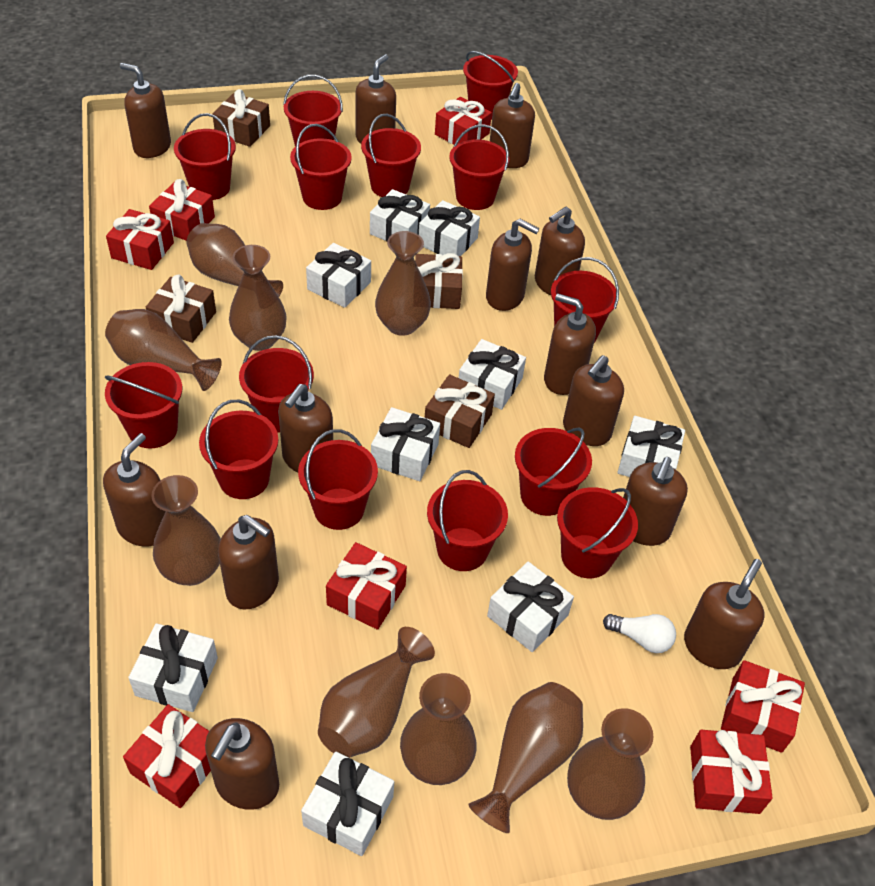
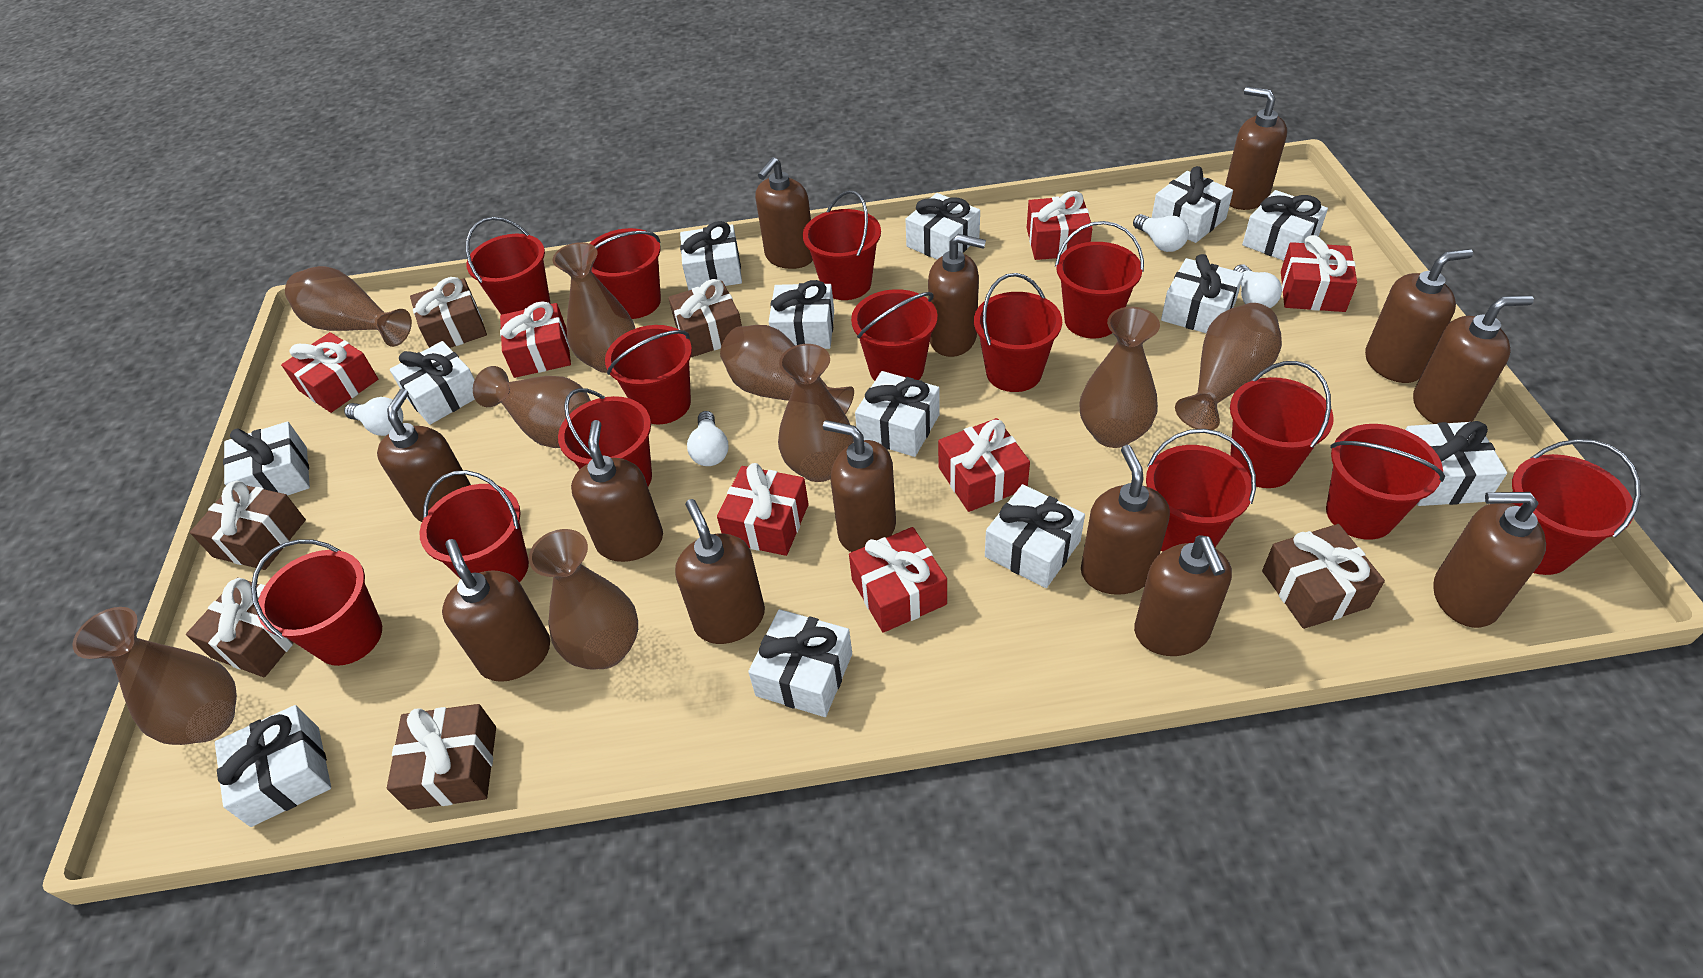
brown gift: [146,275,216,343] [213,89,270,147] [415,253,463,309] [425,374,495,448] = 4 -> [186,578,294,677] [190,480,306,570] [387,704,496,810] [410,277,487,348] [668,279,742,357] [1262,524,1385,629] = 6
white gift: [128,623,218,712] [301,752,394,856] [306,243,371,308] [370,189,430,241] [371,407,440,481] [419,200,480,256] [459,339,526,410] [487,562,574,652] [617,416,685,477] = 9 -> [215,705,331,827] [223,421,310,496] [390,341,475,425] [680,221,742,290] [748,609,852,717] [769,280,834,349] [855,371,940,457] [905,193,980,259] [985,484,1085,588] [1152,166,1233,243] [1161,254,1244,333] [1242,190,1328,261] [1405,421,1507,506] = 13
white light bulb: [603,614,676,653] = 1 -> [344,397,403,436] [687,411,728,466] [1133,214,1189,252] [1233,264,1282,308] = 4

